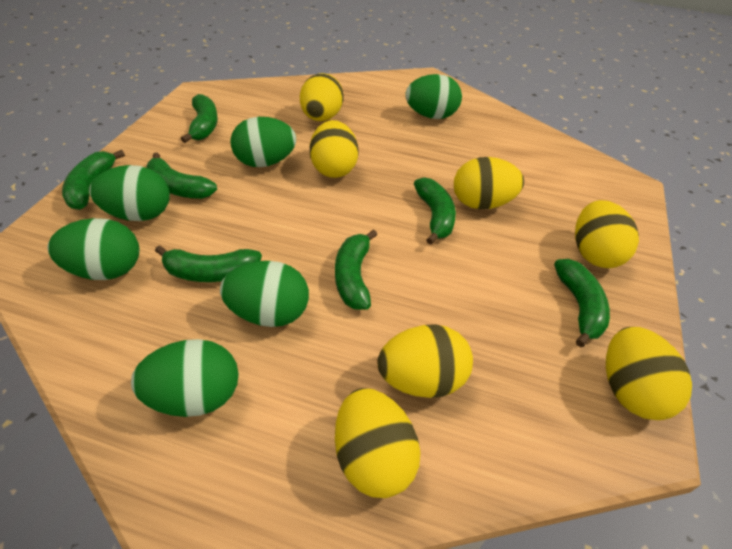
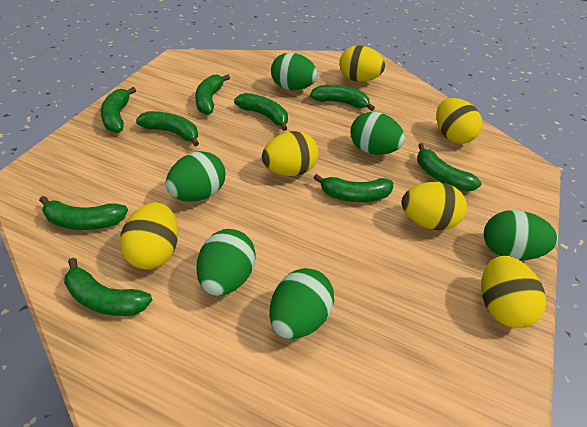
green banana: [62,150,125,210] [146,152,217,199] [155,245,262,282] [181,94,218,143] [335,229,377,310] [414,177,456,245] [554,259,610,347] = 7 -> [39,196,128,230] [64,258,152,316] [100,87,136,133] [136,111,199,146] [195,75,230,115] [234,93,288,131] [310,85,375,111] [313,174,393,202] [417,143,482,192] = 9
yellow egg: [300,73,344,121] [310,120,359,178] [335,388,421,498] [378,324,473,398] [454,157,524,209] [575,200,639,268] [606,327,692,420] = 7 -> [120,202,178,269] [262,131,319,176] [339,45,385,82] [401,182,467,230] [436,98,483,144] [481,256,546,328] = 6

